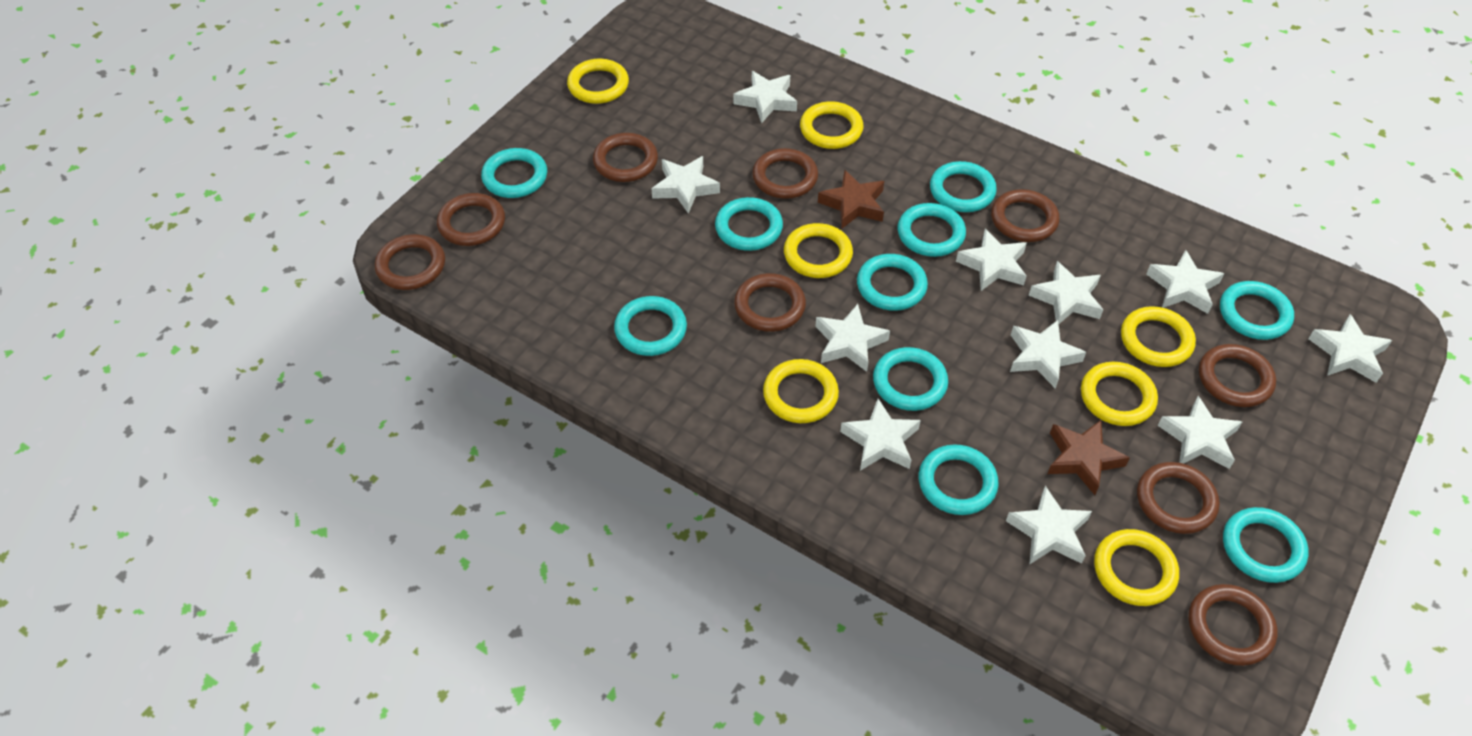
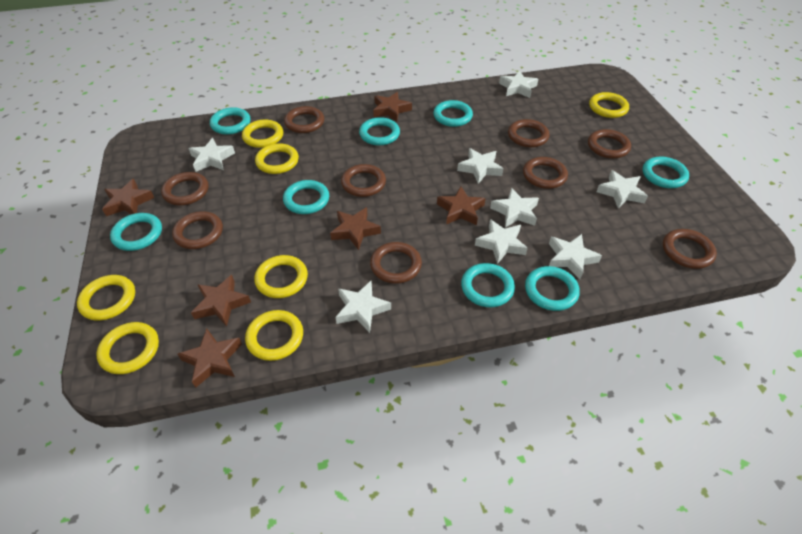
brown star: [818,170,884,229] [1047,420,1130,495] = 2 -> [102,179,154,216] [177,328,242,388] [191,275,251,327] [330,207,381,250] [373,92,412,122] [437,187,486,225] = 6
turquoise ring: [481,148,547,198] [614,296,687,356] [715,197,783,251] [857,254,928,311] [873,347,948,411] [898,203,966,257] [919,444,999,515] [930,161,997,212] [1220,281,1294,340] [1223,507,1309,583] = 10 -> [110,213,162,251] [210,107,251,135] [283,180,329,214] [359,117,400,145] [433,100,473,127] [461,263,515,307] [525,266,580,311] [643,156,689,188] = 8
white star: [651,156,720,213] [734,71,797,124] [815,304,890,372] [840,399,921,471] [956,229,1027,291] [1006,486,1092,565] [1010,320,1086,389] [1029,261,1103,324] [1146,250,1224,314] [1157,396,1242,469] [1308,314,1392,383] = 11 -> [188,138,235,172] [335,281,391,333] [457,148,503,184] [475,219,528,264] [490,188,539,228] [499,70,538,98] [549,234,602,279] [596,170,648,209] = 8

